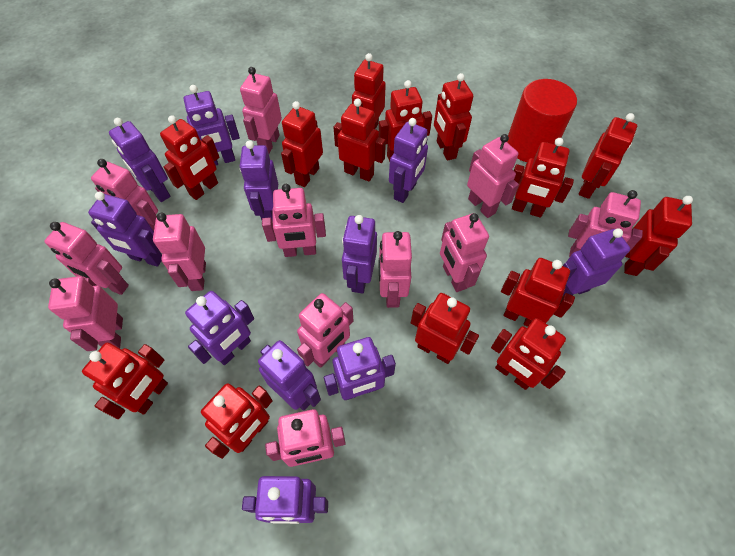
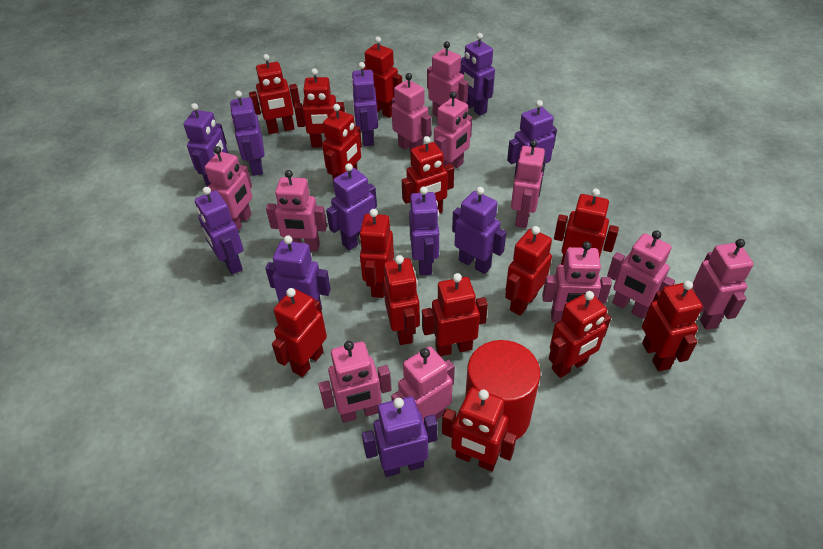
pink robot: [44,222,129,295] [48,276,123,351] [91,159,158,231] [153,213,206,291] [240,67,282,154] [262,184,326,257] [265,409,346,467] [297,293,353,368] [378,231,412,308] [440,213,489,292] [467,134,519,218] [568,190,643,257] = 12 -> [205,146,252,231] [266,170,327,251] [319,341,392,423] [391,73,431,154] [391,346,455,422] [427,41,468,116] [434,91,472,168] [511,140,545,228] [542,241,612,322] [607,230,675,319] [692,239,754,330] = 11

